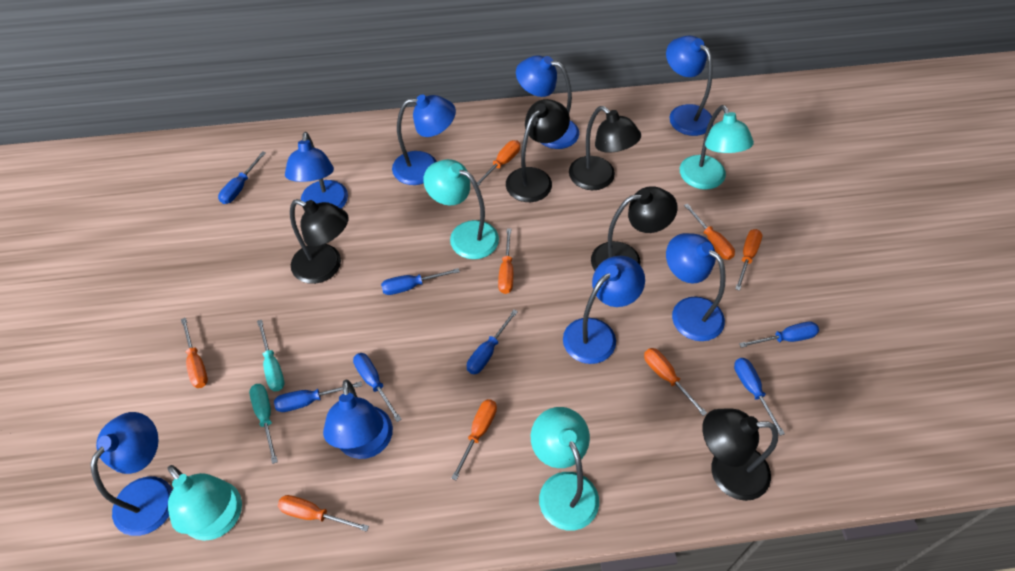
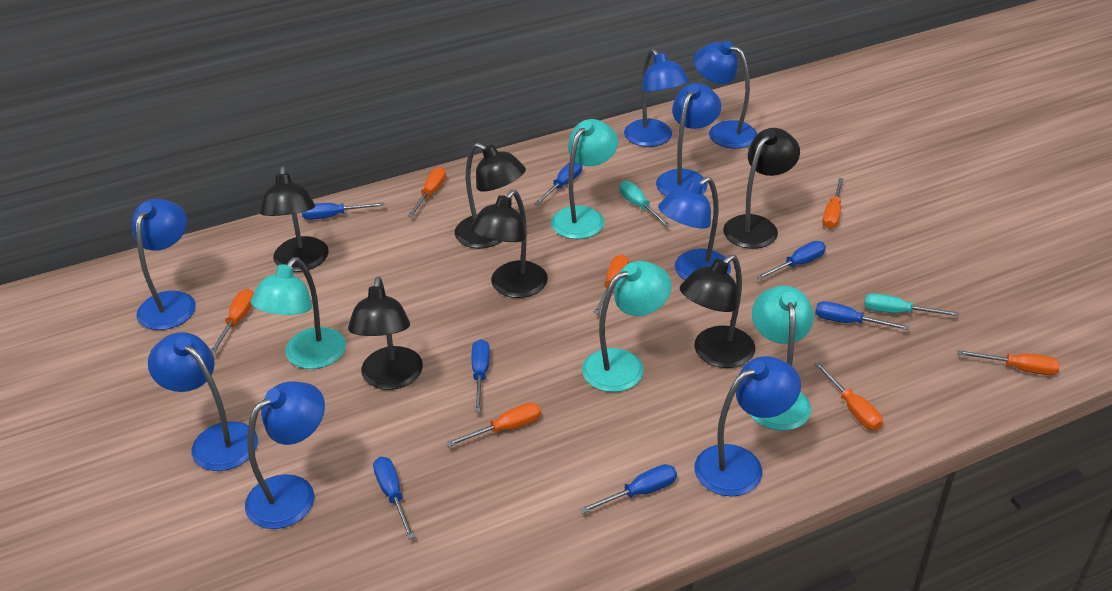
black lamp: [290,199,349,284] [506,99,570,202] [569,106,641,190] [591,186,678,271] [702,408,778,501] = 5 -> [260,166,329,272] [348,276,423,390] [455,143,526,249] [470,190,548,298] [680,255,755,368] [723,128,800,249] = 6
orange screwdriver: [181,318,208,388] [278,495,369,532] [451,399,497,480] [477,140,520,186] [498,228,513,294] [644,348,707,416] [684,204,735,260] [735,229,762,291] = 8 -> [211,289,254,354] [408,167,446,217] [446,402,541,447] [593,255,629,314] [815,362,883,430] [822,178,844,229] [958,350,1060,375] = 7

